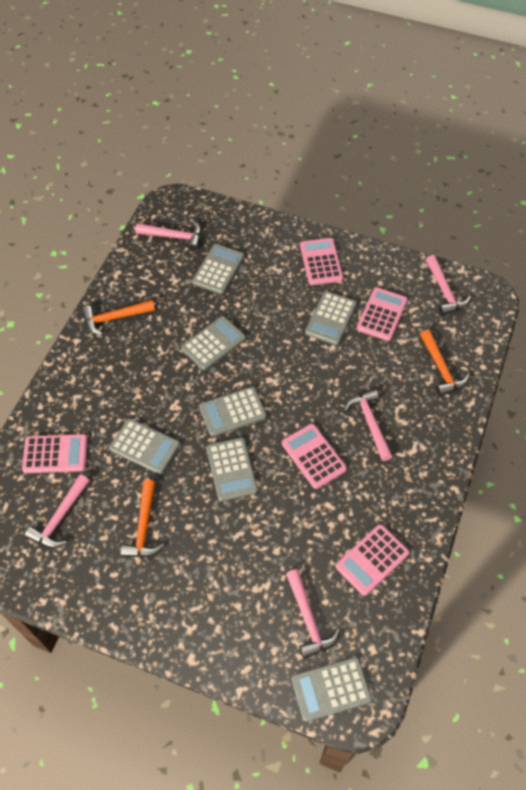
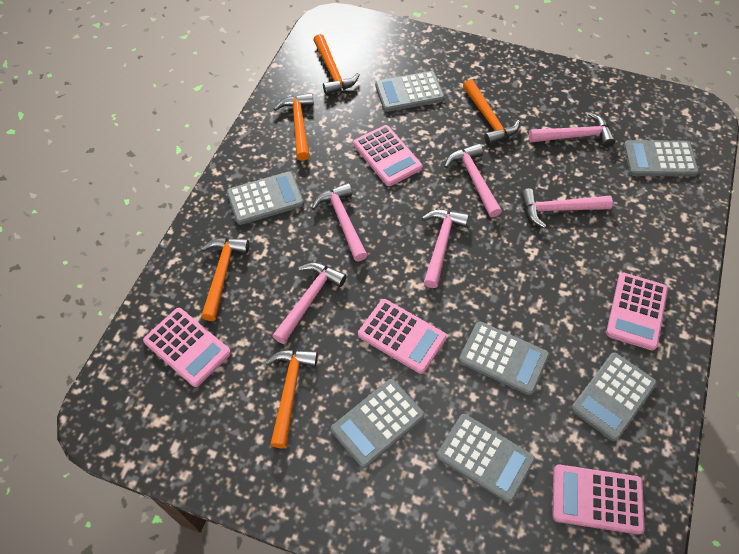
orange hammer: [82,300,155,336] [121,480,164,558] [420,330,470,396] = 3 -> [200,238,249,321] [265,350,318,448] [274,93,314,161] [313,34,360,95] [463,79,520,145] = 5
pink hammer: [24,474,90,548] [135,221,201,251] [286,569,340,659] [344,389,393,461] [426,255,471,315] = 5 -> [272,263,347,344] [312,183,368,262] [422,210,469,288] [444,144,502,218] [521,188,613,228] [529,112,615,147] = 6

